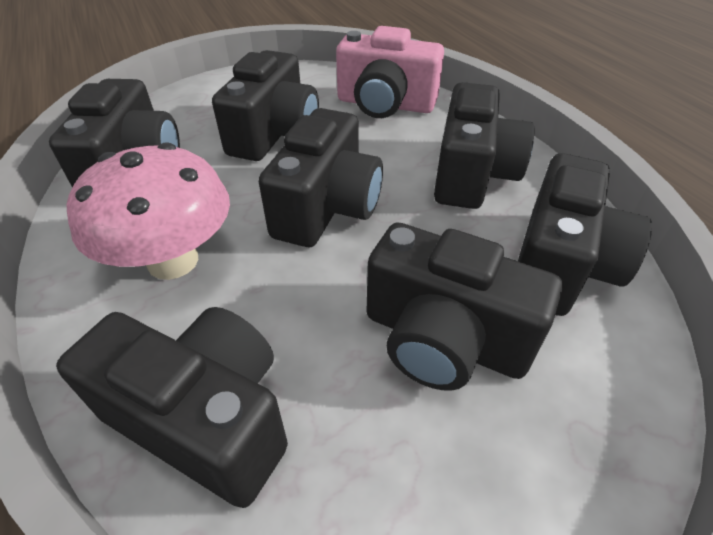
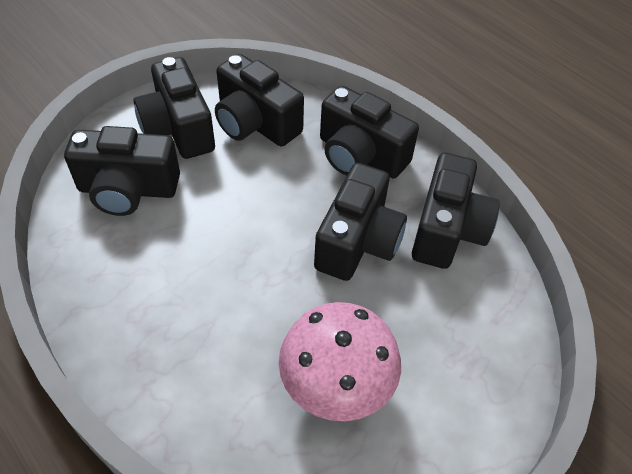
black camera: [49,79,180,187] [56,307,288,508] [212,50,319,161] [259,108,383,247] [366,222,562,391] [434,82,535,209] [518,153,652,316] = 7 -> [64,126,180,216] [134,57,215,159] [215,54,304,147] [314,163,407,281] [320,86,419,178] [412,153,500,269] = 6
pink camera: [336,26,444,118] = 1 -> none = 0

